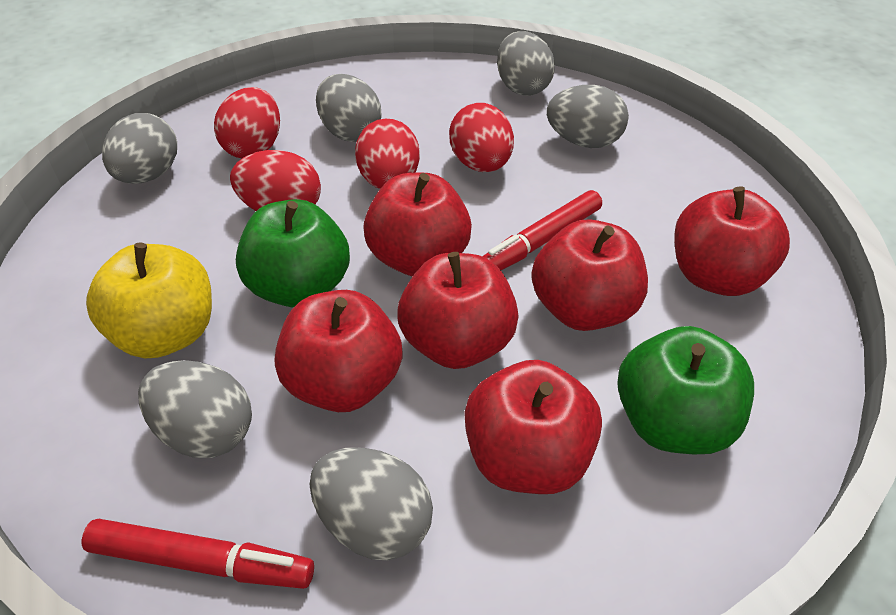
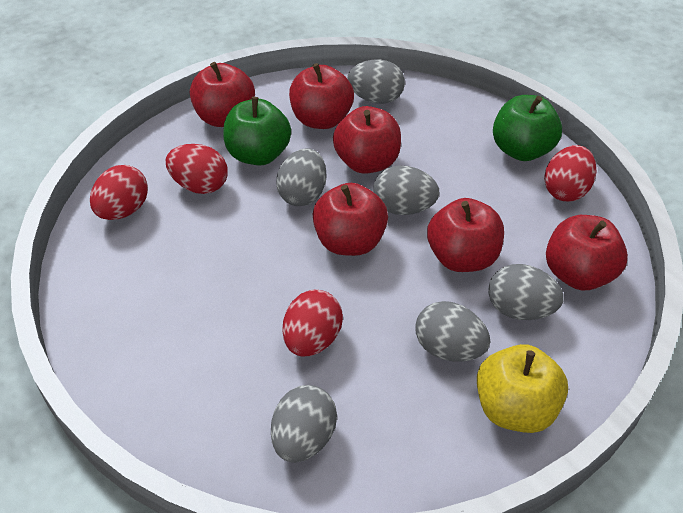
red marker: [82,519,314,589] [482,190,602,270] = 2 -> none = 0

